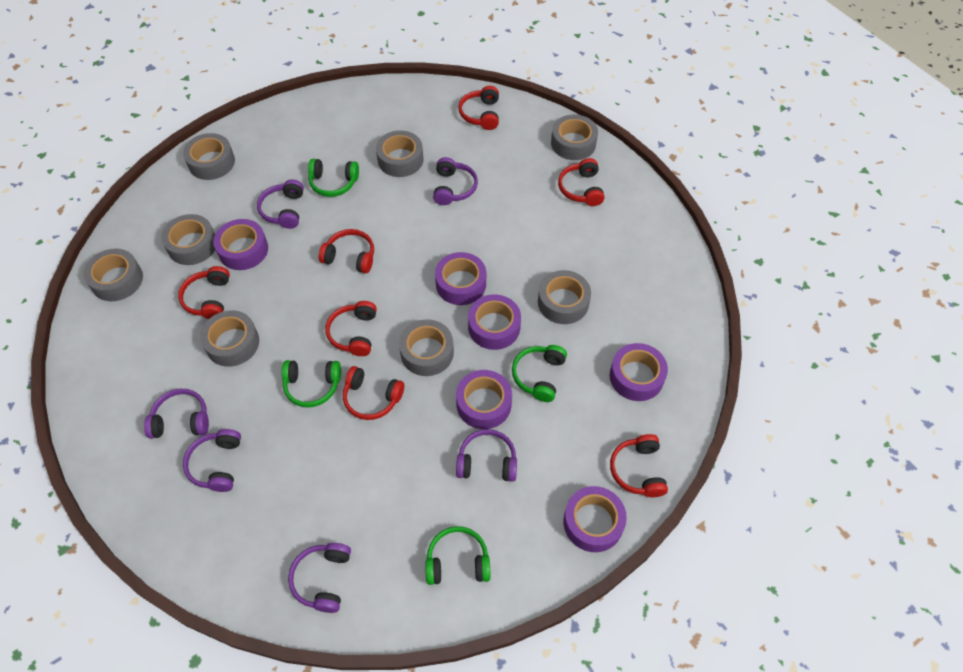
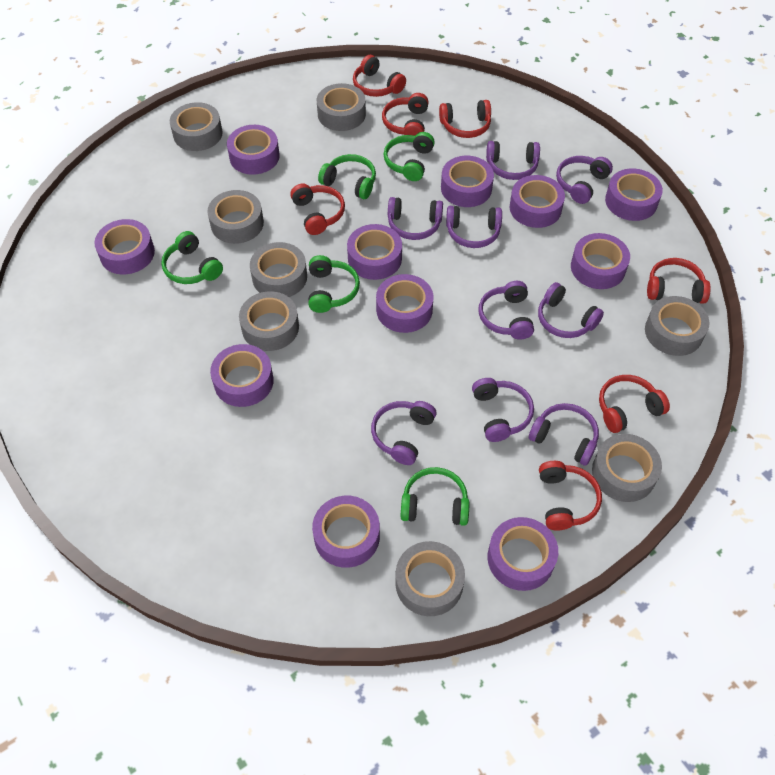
green headphones: [281,360,341,408] [308,159,359,197] [425,526,491,585] [512,345,567,402] = 4 -> [161,231,223,284] [308,255,360,313] [318,154,376,199] [384,132,435,181] [400,467,469,526] = 5
purple headphones: [144,389,209,439] [183,429,241,492] [257,179,304,229] [288,543,351,613] [433,157,478,205] [456,429,517,482] = 6 -> [371,401,436,465] [388,197,443,240] [446,206,502,248] [472,378,534,442] [478,281,534,340] [486,141,540,180] [529,403,599,466] [538,282,604,338] [556,156,613,204] = 9
purple tape: [213,219,268,270] [435,252,486,305] [456,370,512,429] [468,294,521,350] [563,486,627,552] [610,343,668,401] = 6 -> [94,219,155,275] [210,344,274,407] [227,125,280,175] [312,496,380,568] [347,224,402,280] [376,274,434,333] [441,156,494,207] [487,517,558,591] [510,175,565,228] [571,233,630,289] [605,168,663,221] = 11

